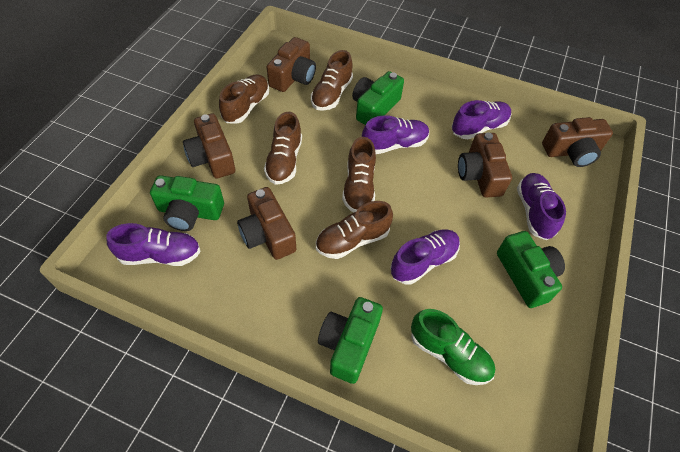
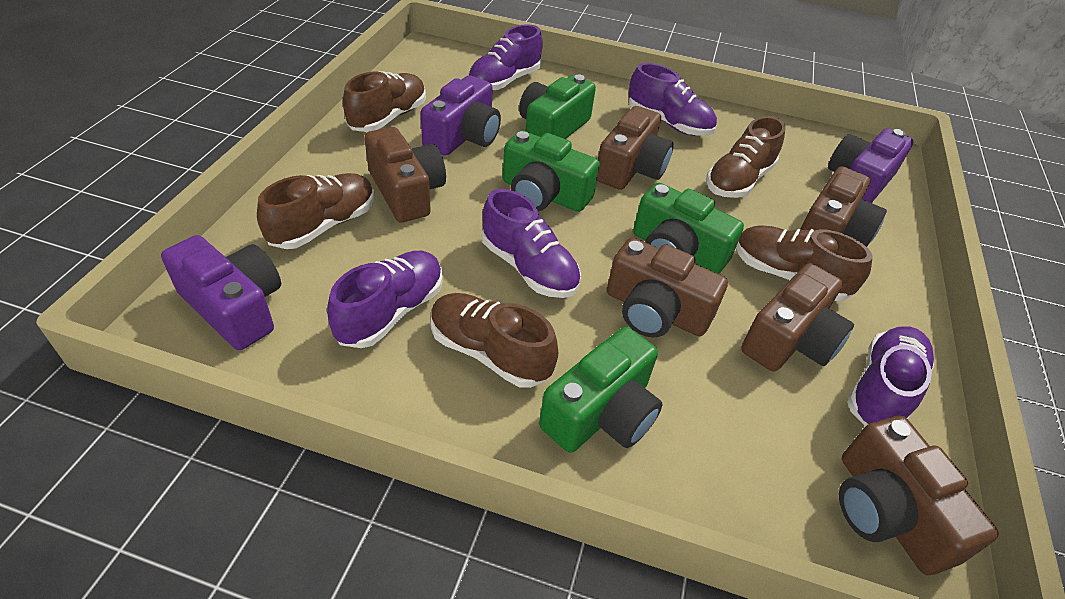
brown camera: [183,114,235,179] [237,187,296,260] [267,37,316,92] [458,132,512,198] [542,117,613,167] = 5 -> [364,127,446,222] [597,106,674,190] [607,237,728,338] [741,263,854,372] [800,166,887,247] [839,416,999,575] = 6
green shoe: [411,309,495,385] = 1 -> none = 0
purple camera: none = 0 -> [161,235,281,350] [420,75,501,156] [828,128,914,203] = 3

